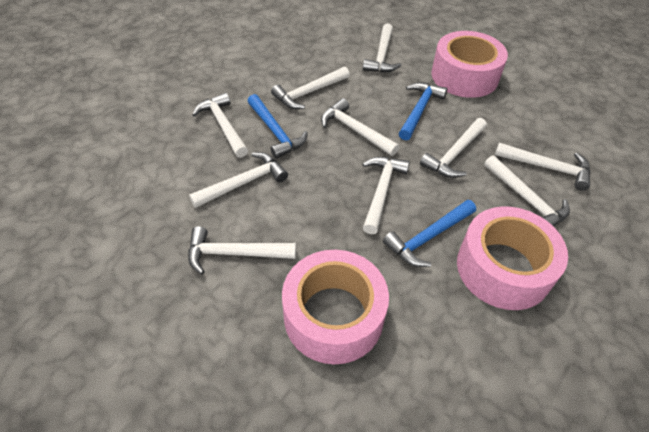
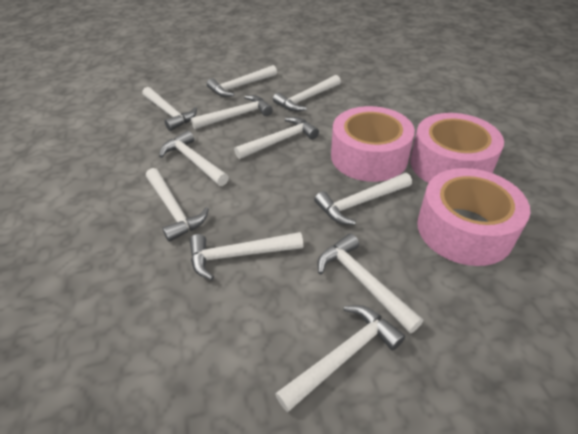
blue hammer: [247,94,308,159] [383,200,476,267] [399,82,447,140] = 3 -> none = 0
white hammer: [188,226,296,274] [189,152,288,208] [192,93,248,158] [271,67,349,109] [321,98,399,156] [363,24,401,73] [363,157,410,234] [420,118,487,178] [484,155,570,226] [495,143,591,191] = 10 -> [142,87,197,131] [146,168,209,242] [159,130,229,186] [190,232,303,280] [191,95,273,129] [207,65,277,97] [234,117,319,159] [273,75,341,111] [275,305,405,412] [314,173,412,225] [318,233,423,333] = 11

